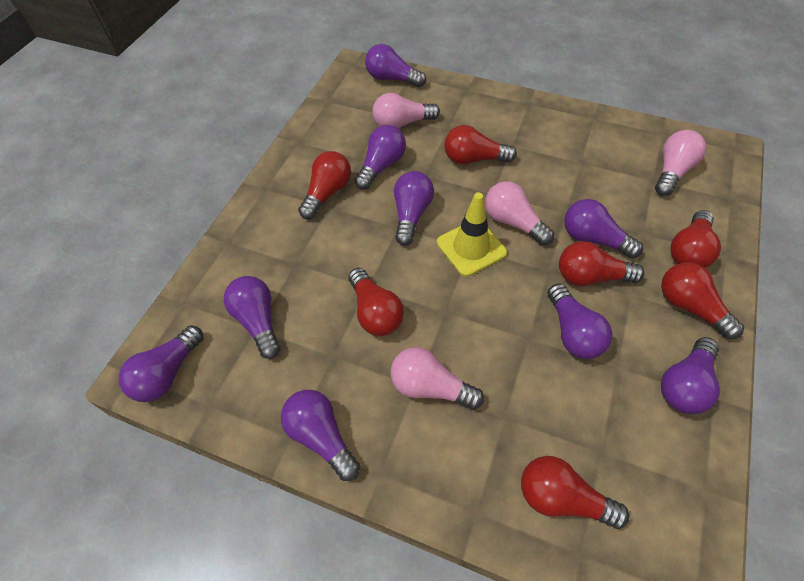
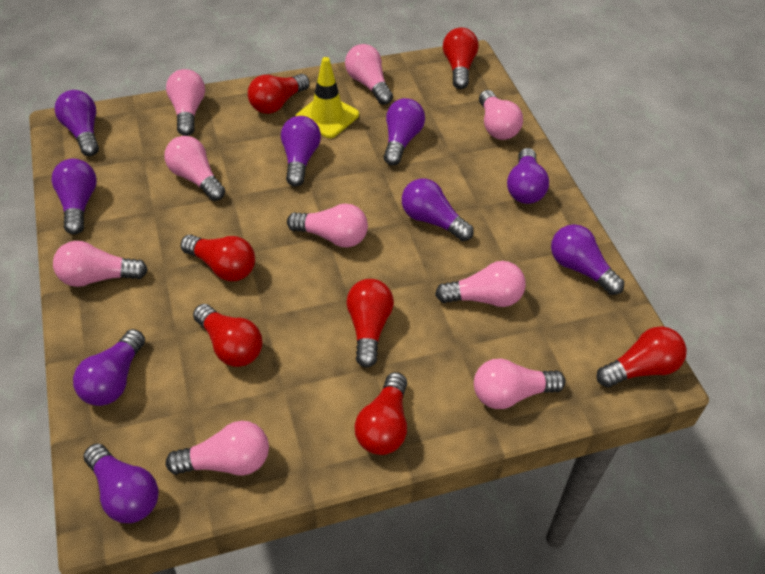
pink light bulb: [373,93,440,129] [391,347,484,410] [485,181,554,246] [655,130,706,196] = 4 -> [53,241,148,287] [164,136,225,201] [166,69,205,136] [166,421,269,476] [287,204,368,247] [345,44,393,105] [435,261,526,307] [474,358,565,409] [479,90,523,140] = 9

